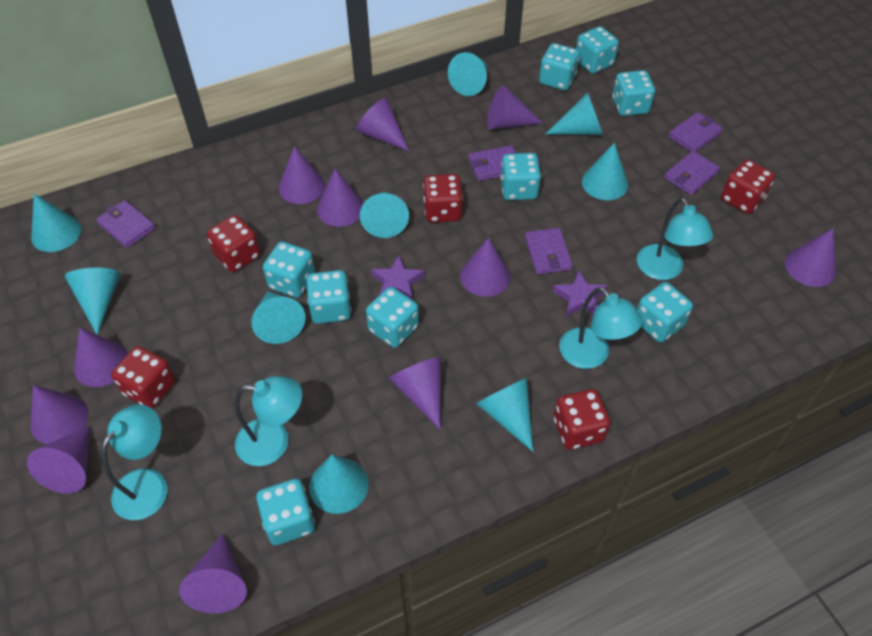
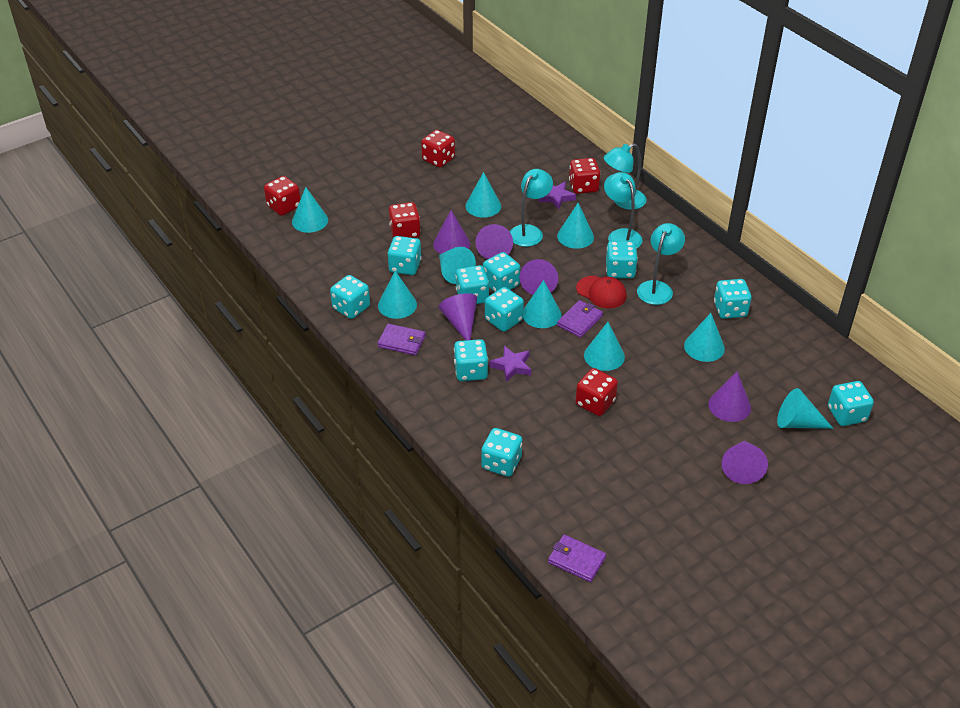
purple cone: [27,425,91,494] [30,385,88,444] [74,328,128,387] [179,533,247,613] [279,146,325,204] [317,169,363,227] [356,98,409,151] [389,357,441,430] [460,238,510,297] [487,86,543,130] [785,228,836,287] = 11 -> [433,210,470,254] [439,293,477,340] [475,224,513,259] [519,259,558,295] [708,371,751,422] [722,441,768,484] = 6
purple wallet: [96,200,156,248] [469,145,516,181] [525,228,573,274] [664,151,720,195] [668,112,723,152] = 5 -> [378,324,426,355] [548,535,606,582] [557,300,603,338] = 3
red cap: none = 0 -> [576,276,627,308] = 1
turquoise dice: [256,479,315,545] [263,241,315,298] [306,270,351,324] [366,287,419,348] [500,153,541,200] [539,43,580,90] [576,26,619,74] [612,70,655,116] [637,282,693,342] = 9 -> [330,275,370,319] [388,236,422,275] [454,339,488,381] [455,265,489,304] [481,428,522,477] [483,252,520,292] [485,287,524,332] [606,241,638,278] [714,279,752,319] [828,381,874,426] = 10

